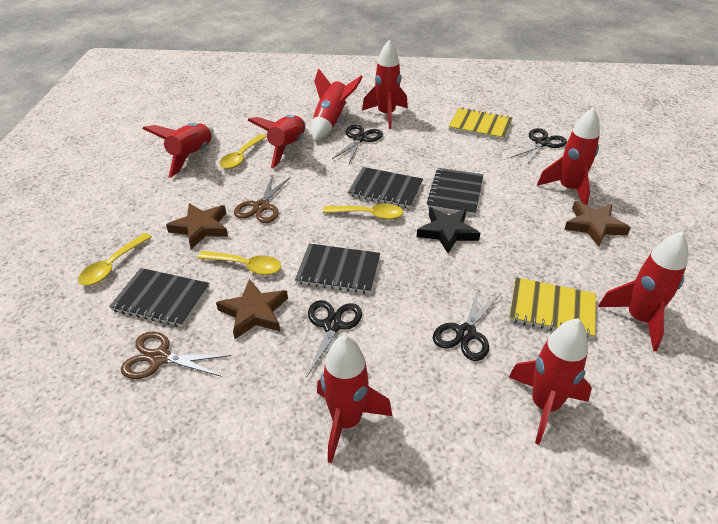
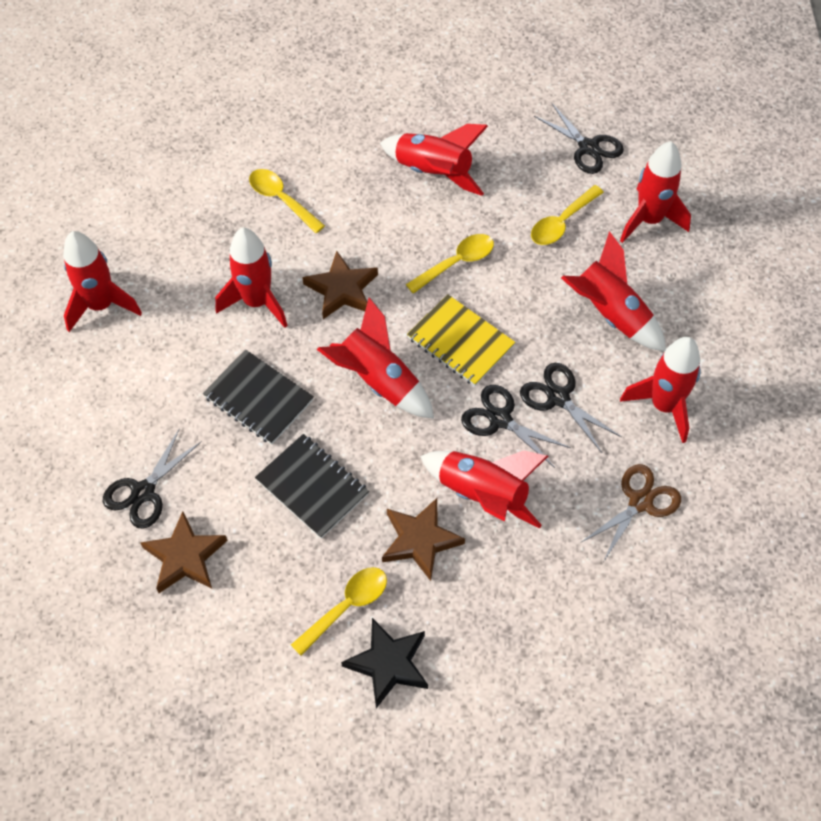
black notebook: [109,268,209,327] [295,243,380,294] [348,167,423,208] [427,168,483,216] = 4 -> [203,349,314,445] [255,434,369,539] = 2
brown scissors: [121,332,231,379] [234,175,290,223] = 2 -> [580,464,681,561] = 1
yellow notebook: [449,107,512,140] [509,277,596,339] = 2 -> [407,294,516,386] = 1

